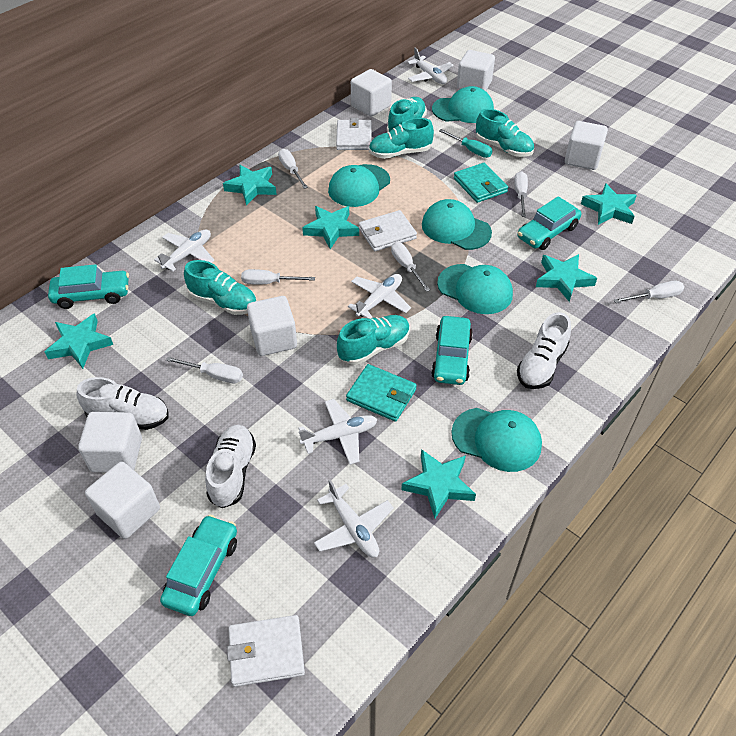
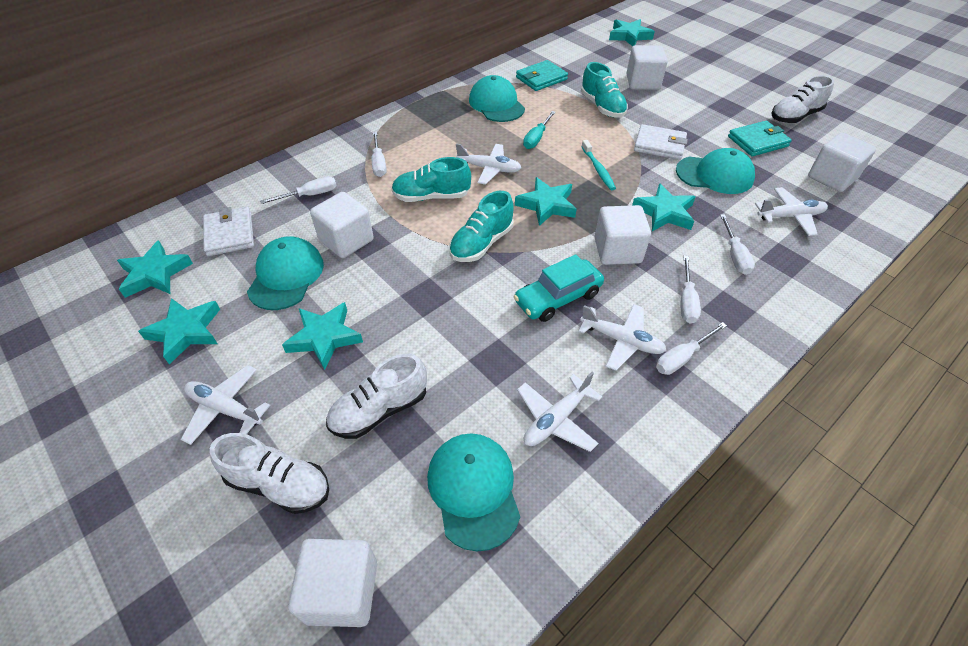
turquoise cap: [328,164,390,207] [422,199,492,250] [432,86,494,123] [437,264,513,314] [451,408,542,472] = 5 -> [247,236,324,310] [427,433,520,551] [469,75,525,122] [676,148,755,194] = 4
turquoise car: [48,264,129,309] [160,515,237,616] [431,316,473,385] [517,196,581,250] = 4 -> [514,254,604,322] = 1
turquoise shoe: [184,260,256,315] [337,315,410,365] [369,118,434,159] [387,97,427,132] [476,109,534,157] = 5 -> [391,157,471,202] [449,191,514,262] [581,62,628,117] = 3
turquoise toothbrush: none = 0 -> [581,140,616,190] = 1
white cube: [78,412,142,472] [85,462,160,539] [247,296,297,356] [351,69,392,117] [457,50,495,91] [565,121,608,170] = 6 -> [288,539,377,627] [310,192,374,258] [595,205,651,265] [627,45,668,90] [808,133,876,192] = 5
white screwdriver: [166,357,243,383] [241,269,315,284] [278,149,308,189] [391,242,430,292] [514,171,528,217] [614,281,684,303] = 6 -> [260,176,337,204] [372,132,387,177] [656,322,727,375] [681,256,701,323] [720,214,755,275] = 5
white wallet: [227,615,305,687] [336,118,372,150] [358,210,417,251] = 3 -> [203,207,254,256] [634,124,688,160] = 2

